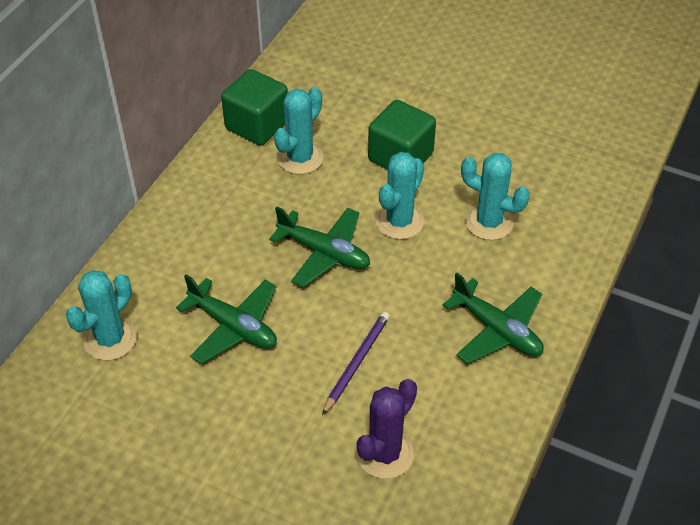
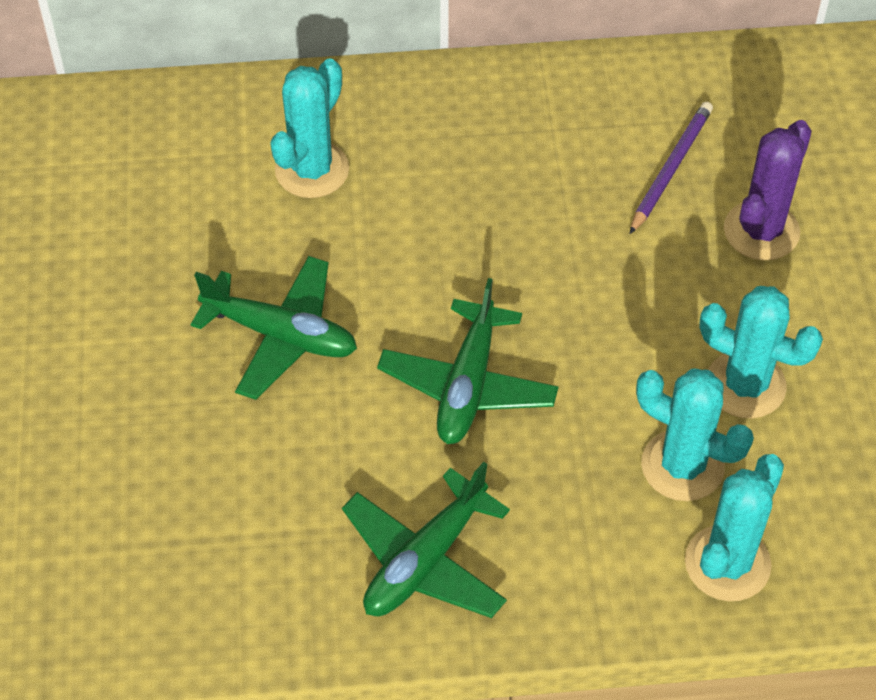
green cube: [221,69,288,145] [368,100,436,170] = 2 -> none = 0

